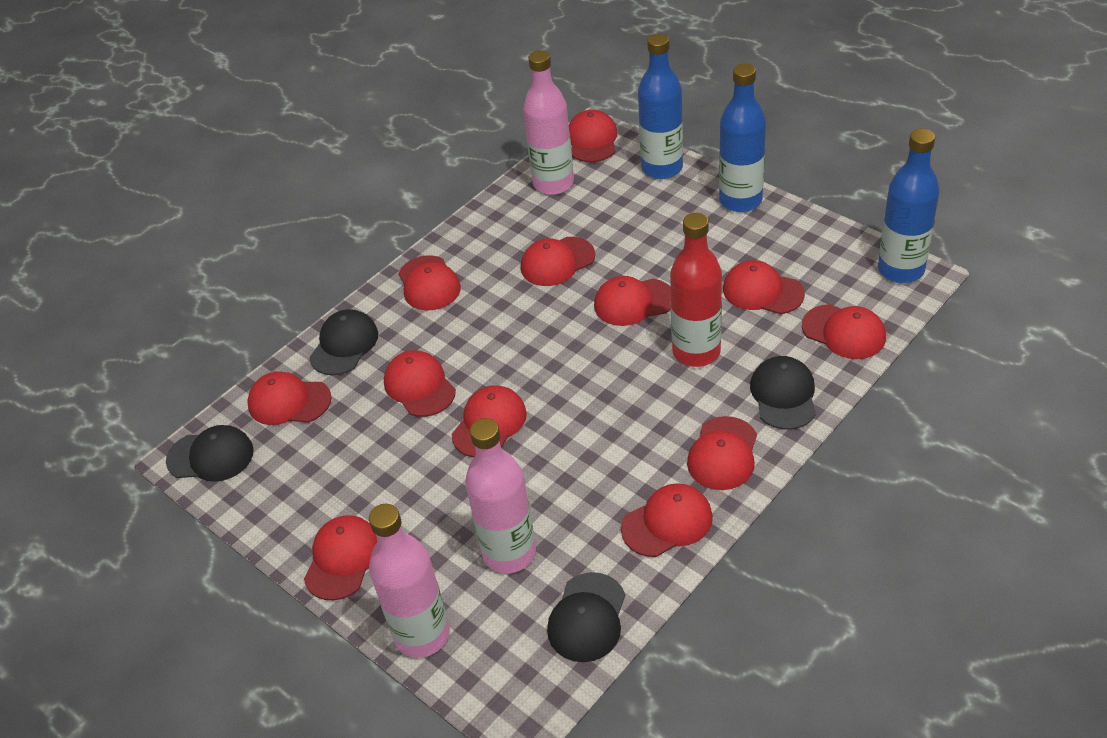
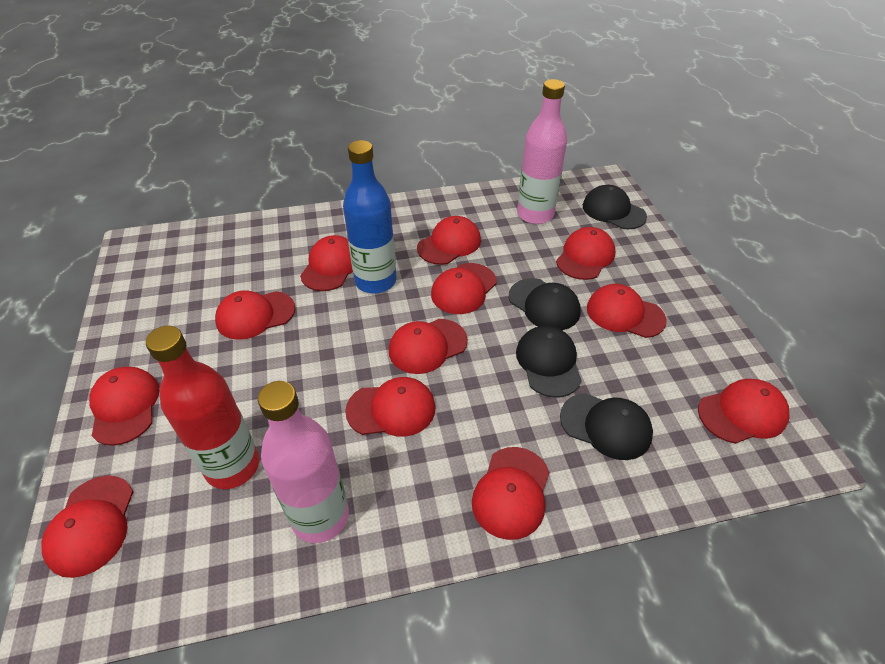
blue bottle: [638,34,683,179] [719,64,766,212] [878,129,940,283] = 3 -> [343,140,396,294] = 1
pink bottle: [369,504,450,658] [465,418,536,573] [523,50,574,195] = 3 -> [258,381,349,543] [517,79,567,224] = 2

